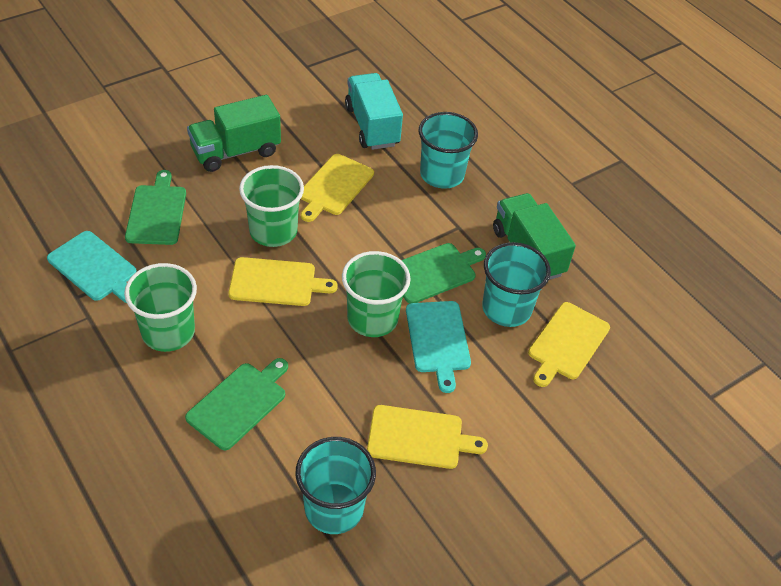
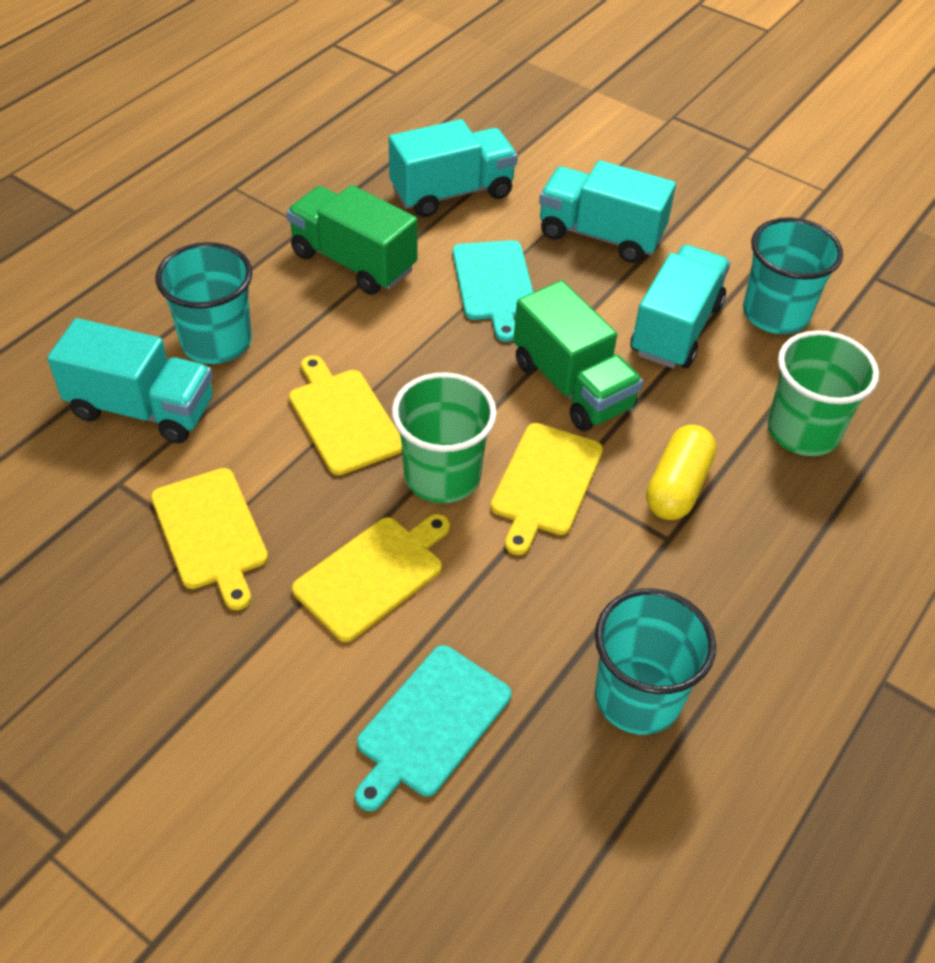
green cup: [124,263,197,352] [239,165,304,247] [342,251,411,337] = 3 -> [392,372,497,503] [767,330,879,456] = 2
green cutting board: [125,170,186,245] [185,358,288,451] [401,243,486,304] = 3 -> none = 0
turquoise truck: [345,73,403,150] = 1 -> [47,318,213,443] [389,119,518,217] [539,160,676,263] [630,245,730,369] = 4
yellow capsule: none = 0 -> [646,425,716,520] = 1

